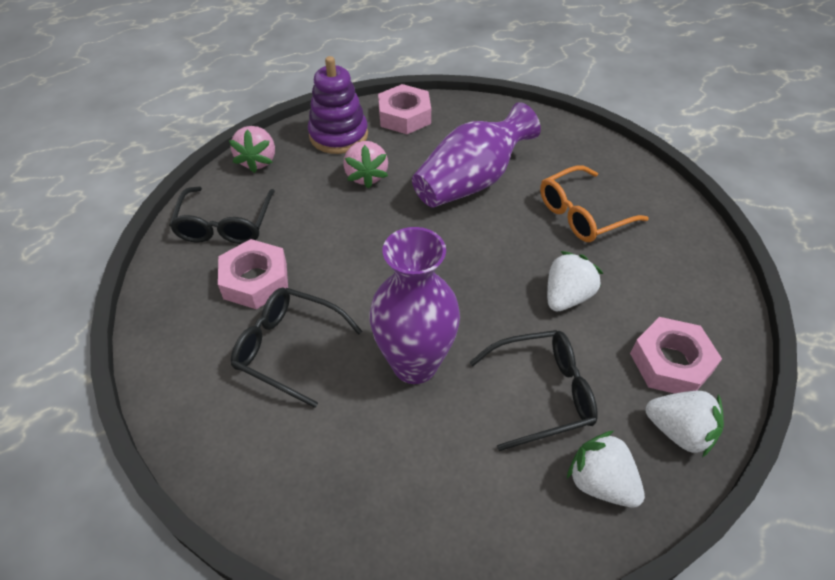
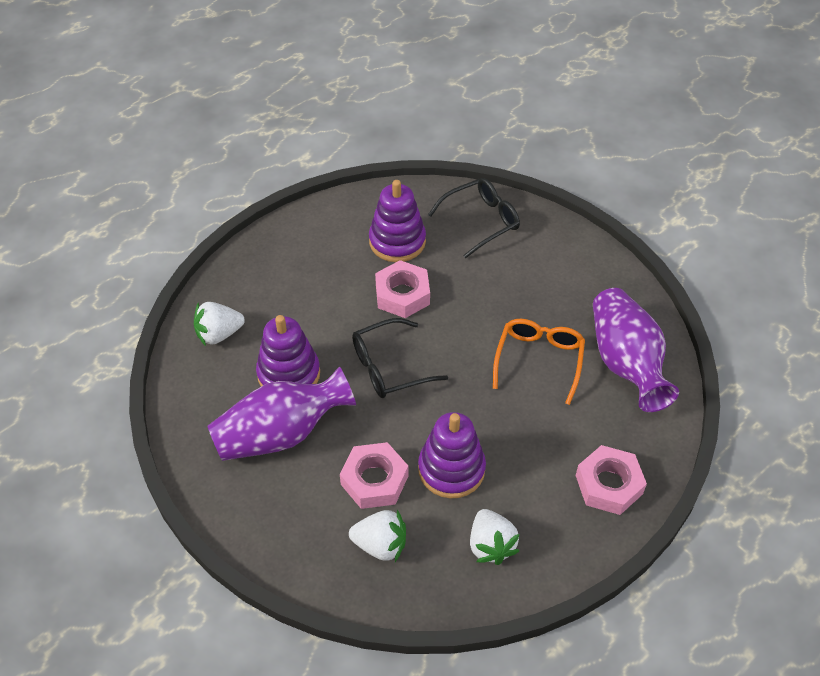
black glasses: [169,187,275,244] [231,288,363,408] [469,330,598,451] = 3 -> [352,318,448,398] [428,178,520,258] = 2
pink strawberry: [229,126,275,173] [343,141,388,189] = 2 -> none = 0
purple stacking toy: [308,56,368,154] = 1 -> [256,315,320,386] [369,180,426,262] [418,412,486,499] = 3

